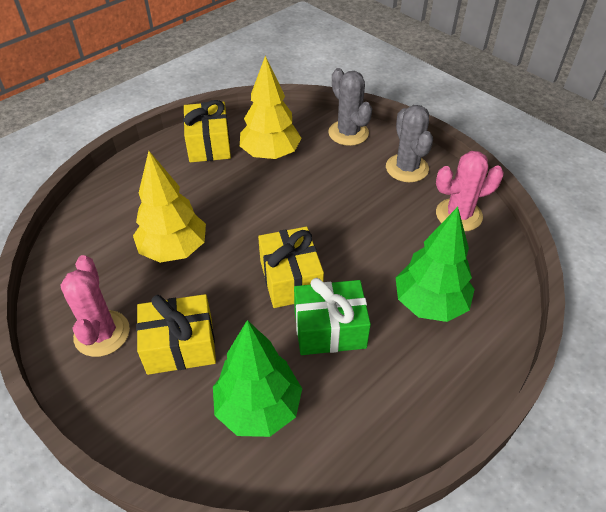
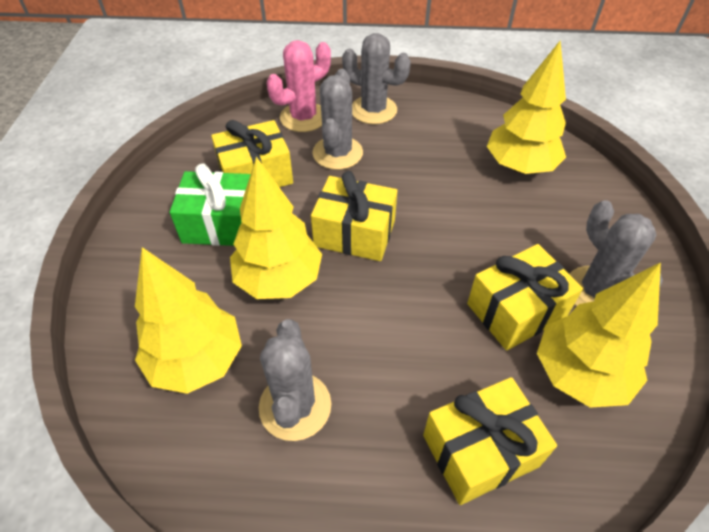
green tree: [213,320,302,437] [396,207,475,322] = 2 -> none = 0
grey cactus: [328,68,372,146] [386,105,433,182] = 2 -> [259,319,331,441] [312,69,363,170] [342,33,411,124] [570,200,663,306] = 4
pink cactus: [60,255,130,357] [436,151,504,231] = 2 -> [267,40,331,132] = 1
yellow gift: [136,294,216,375] [183,100,231,162] [258,227,324,308] = 3 -> [211,120,293,187] [311,171,397,261] [423,377,557,505] [467,244,583,351] = 4
yellow tree: [133,151,206,263] [240,56,301,160] = 2 -> [135,247,242,394] [230,157,322,299] [487,41,566,174] [537,262,661,408] = 4

